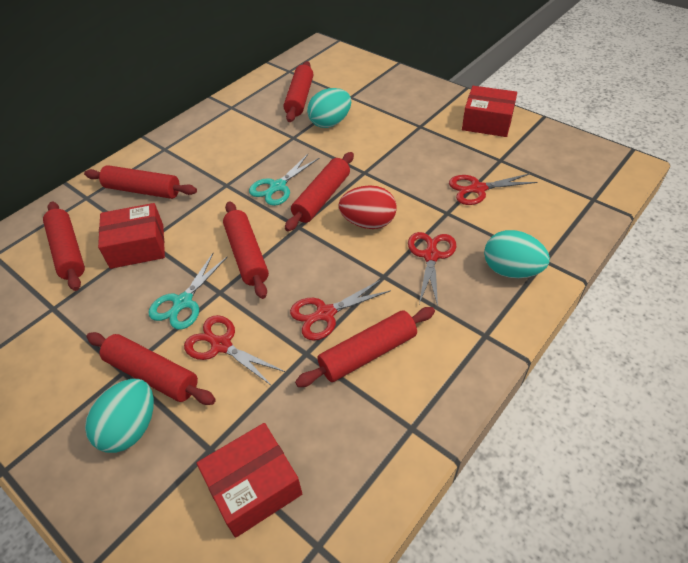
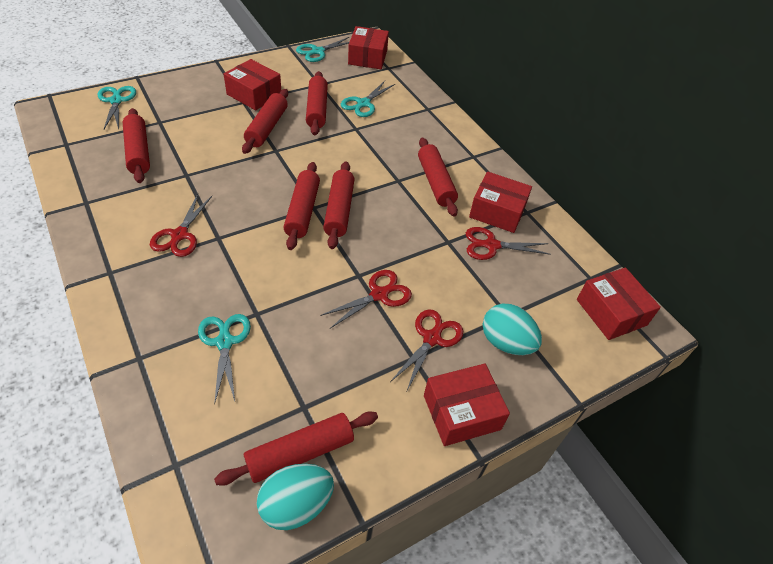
red box: [98,203,165,269] [197,423,302,538] [462,86,517,137] = 3 -> [224,59,281,110] [348,26,389,69] [424,364,510,446] [469,172,532,233] [577,268,661,340] = 5
red egg: [339,185,397,229] = 1 -> none = 0
turquoise egg: [85,379,154,453] [307,88,351,128] [484,230,550,278] = 3 -> [257,464,334,530] [483,304,542,355] = 2
turquoise scissors: [149,253,227,330] [249,154,319,206] = 2 -> [97,86,136,129] [198,314,251,405] [296,37,349,62] [341,81,395,117] = 4

